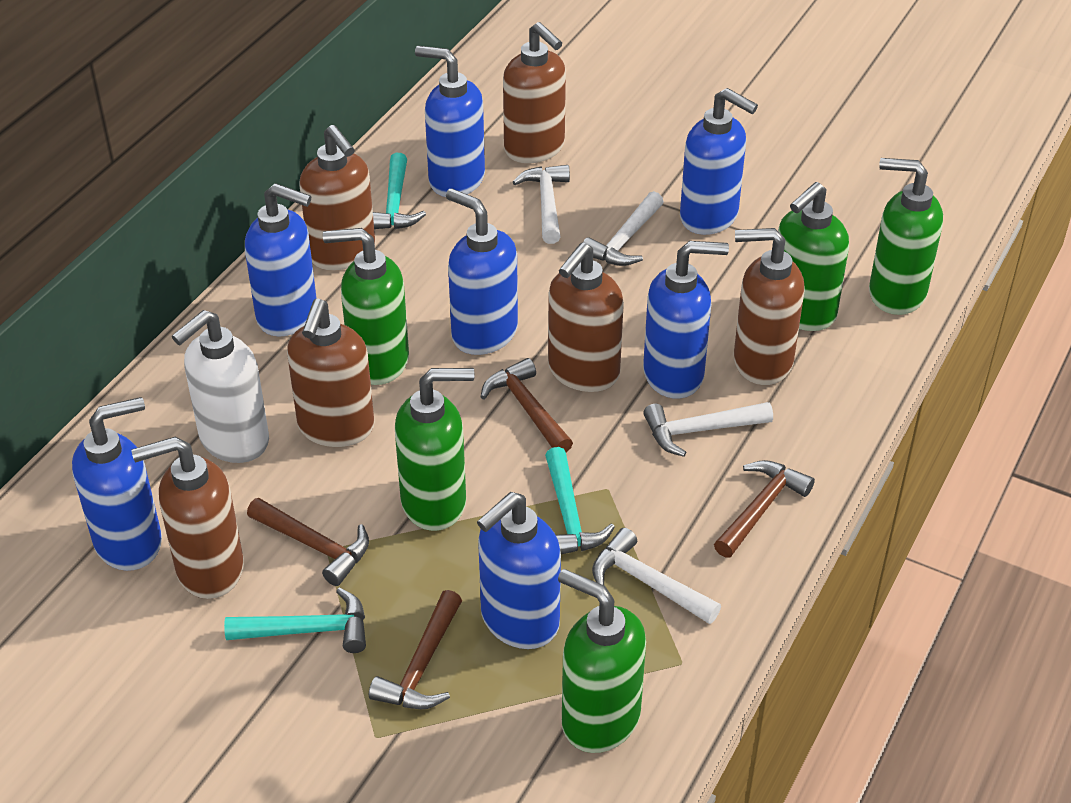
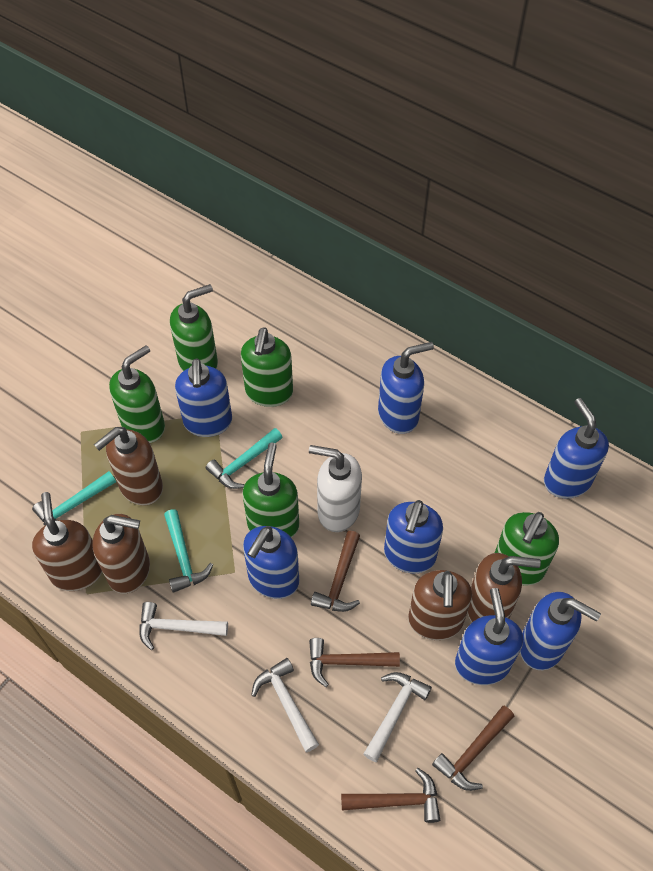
brown soap dispenser: [131,437,244,599] [287,299,374,447] [299,125,375,270] [503,22,566,163] [548,242,624,392] [734,228,805,385] = 6 -> [32,492,102,591] [92,514,150,594] [94,427,163,506] [408,570,472,640] [467,553,541,622] = 5
white hammer: [513,165,570,244] [583,191,664,266] [592,528,721,624] [643,402,773,457] = 4 -> [139,602,228,650] [251,658,319,752] [364,672,432,762] = 3

